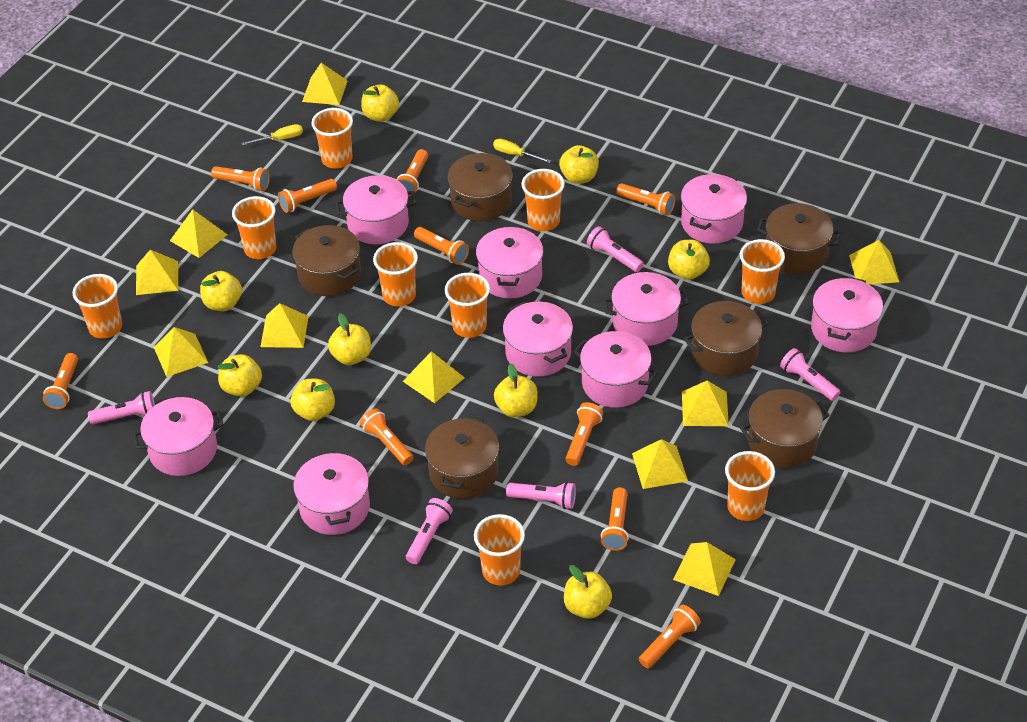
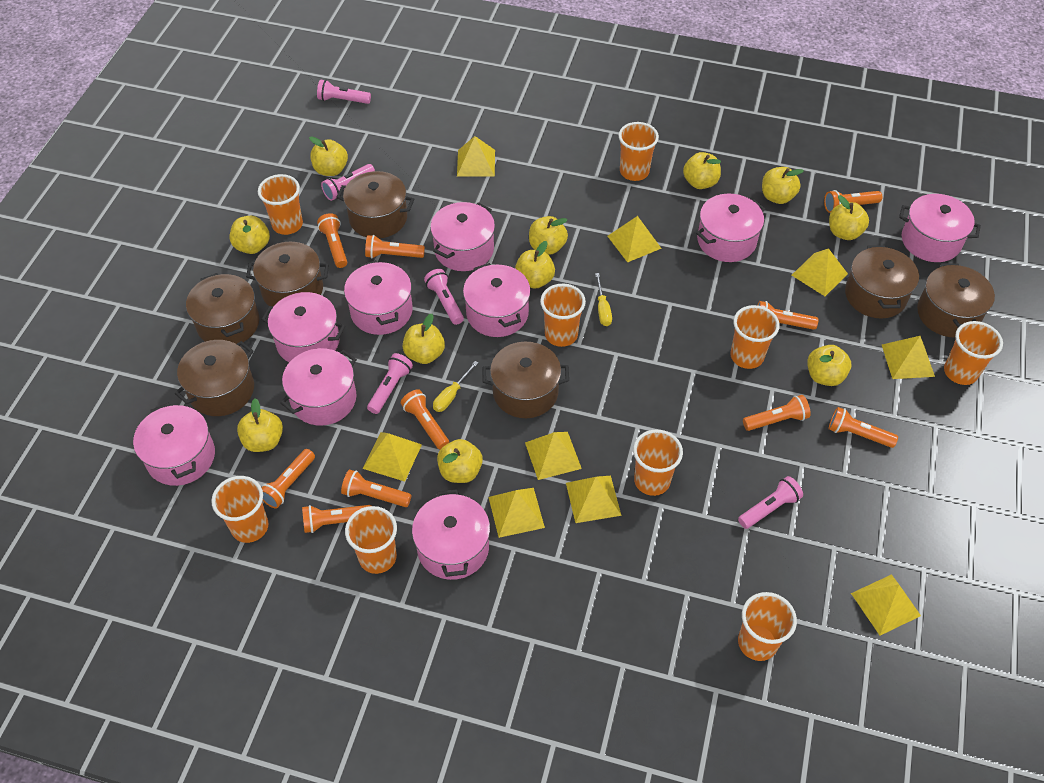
brown pot: [292,225,361,296] [425,416,499,499] [448,153,512,221] [684,301,769,376] [740,389,830,469] [757,203,841,274] = 6 -> [175,340,254,416] [186,273,260,344] [246,242,329,307] [336,171,414,238] [482,342,569,418] [845,245,919,319] [917,263,995,338] = 7
yellow apple: [200,271,242,311] [218,354,262,397] [291,379,335,421] [328,313,371,365] [361,84,399,122] [494,363,538,417] [559,145,599,184] [564,565,612,619] [668,240,710,280] = 9 -> [229,216,270,254] [237,399,283,452] [309,136,348,176] [403,314,445,364] [437,439,483,483] [515,241,555,289] [529,216,568,255] [683,152,721,189] [762,167,804,204] [807,345,851,386] [829,195,869,240] = 11
yellow pyramid: [136,250,178,295] [154,327,208,377] [170,209,228,258] [260,303,309,348] [302,63,348,105] [403,351,465,403] [632,439,688,489] [673,542,736,596] [682,381,729,426] [849,240,899,284] = 10 -> [363,432,422,482] [457,136,495,176] [489,488,545,538] [525,432,582,480] [566,476,621,523] [607,216,662,263] [792,248,848,296] [851,574,921,635] [882,336,935,379] = 9

